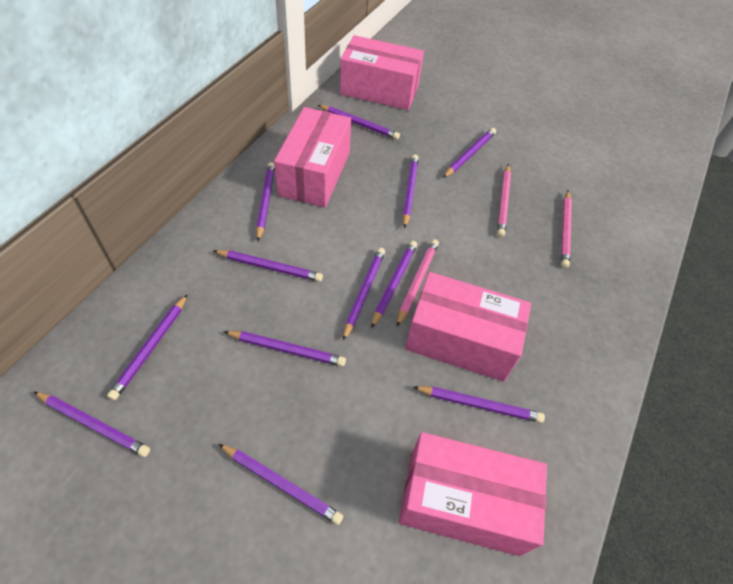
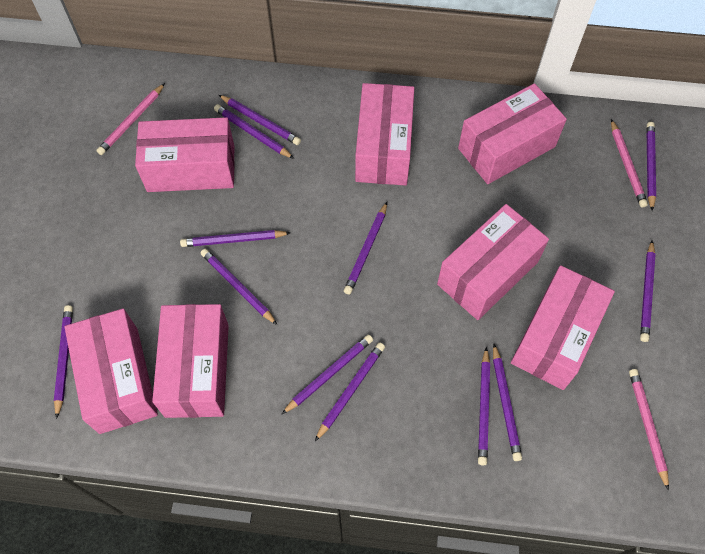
pink box: [274,107,351,207] [340,35,424,110] [399,432,547,556] [405,272,531,382] = 4 -> [65,308,158,434] [135,117,235,192] [152,304,229,418] [355,83,414,185] [437,204,549,320] [458,83,567,184] [511,265,615,390] = 7

